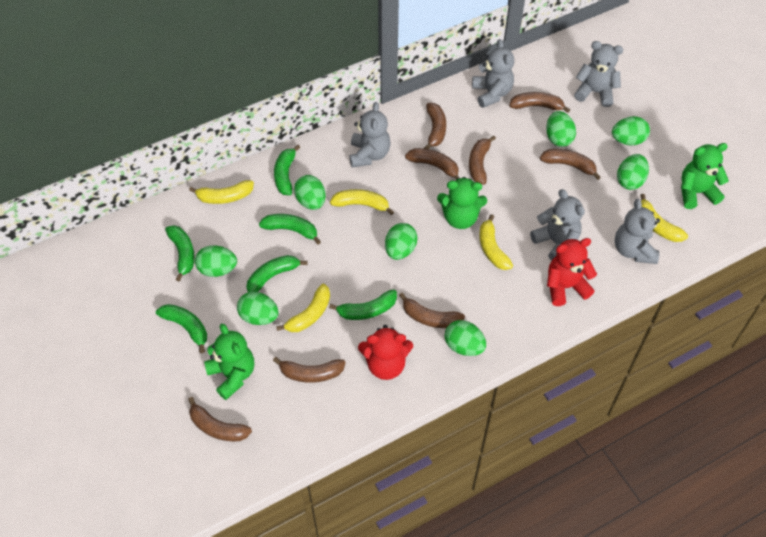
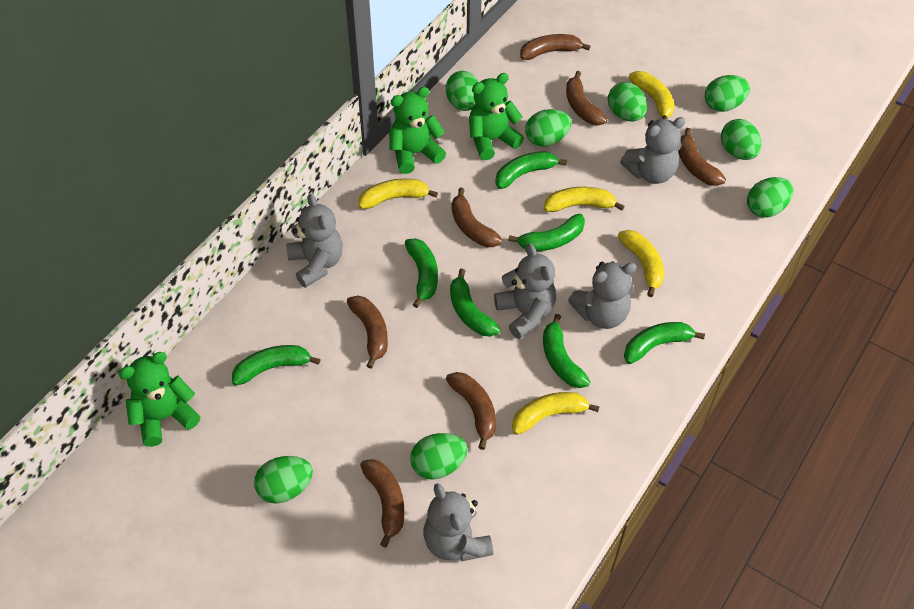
brown banana: [188,397,252,441] [273,357,346,383] [399,293,465,328] [405,148,459,180] [424,103,446,149] [469,135,496,185] [509,92,570,113] [540,149,601,180] = 8 -> [347,296,388,369] [360,459,404,548] [446,372,496,450] [452,187,503,247] [520,34,591,60] [566,71,607,125] [678,128,726,186] = 7
green banana: [156,304,207,353] [165,225,195,281] [246,255,308,292] [259,214,321,245] [274,145,301,195] [329,289,397,320] = 6 -> [232,345,321,386] [405,238,438,308] [450,269,501,337] [495,151,567,189] [508,214,585,251] [543,314,591,388] [624,322,705,364] = 7
red teddy bear: [358,325,413,380] [547,238,597,306] = 2 -> none = 0

